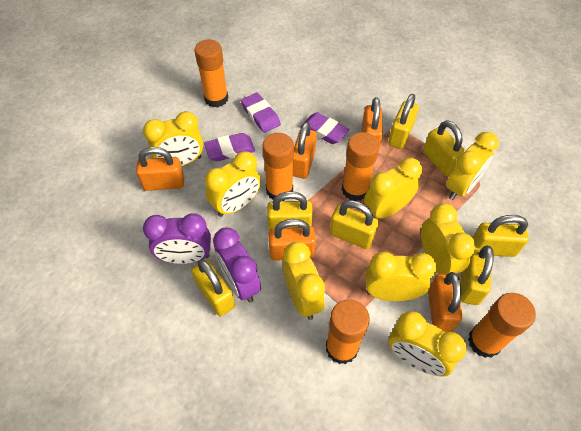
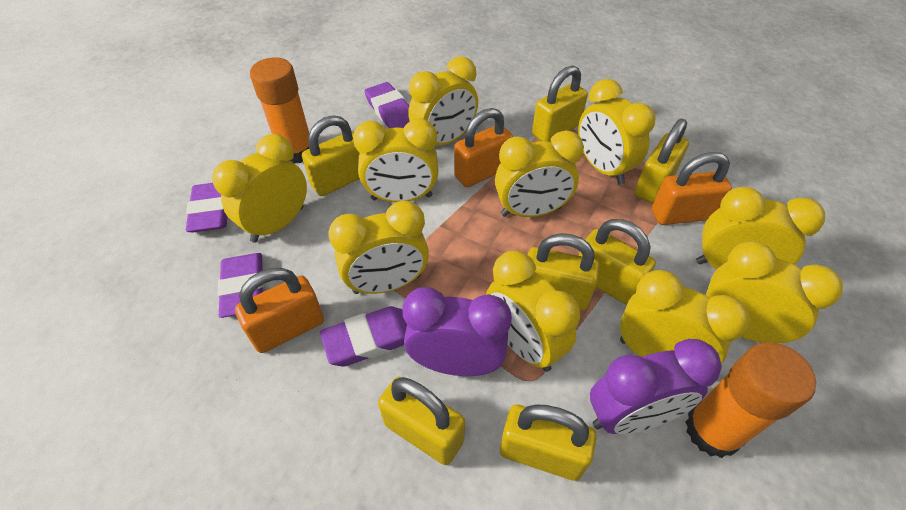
orange glue stick: [194,39,228,108] [263,133,294,201] [326,299,370,364] [342,132,379,201] [468,293,536,358] = 5 -> [250,57,309,164] [685,342,816,458] = 2
orange padlock: [136,147,184,191] [268,219,316,261] [293,122,317,179] [362,97,383,152] [428,272,463,332] = 5 -> [235,268,324,353] [454,108,513,187] [652,152,732,225] = 3
purple eraser: [204,133,255,161] [241,93,281,133] [300,112,349,144] = 3 -> [186,183,227,233] [217,253,264,318] [320,306,407,367] [364,82,410,128] = 4
yellow clock: [143,111,203,166] [205,151,261,217] [283,242,325,320] [364,158,422,219] [366,251,437,301] [389,311,467,377] [421,203,475,274] [446,132,499,200] = 8 -> [212,134,307,243] [328,201,429,294] [353,118,439,202] [408,56,478,146] [486,251,580,372] [495,130,584,217] [578,79,655,185] [620,270,750,364] [696,187,825,269] [706,241,843,343] = 10

